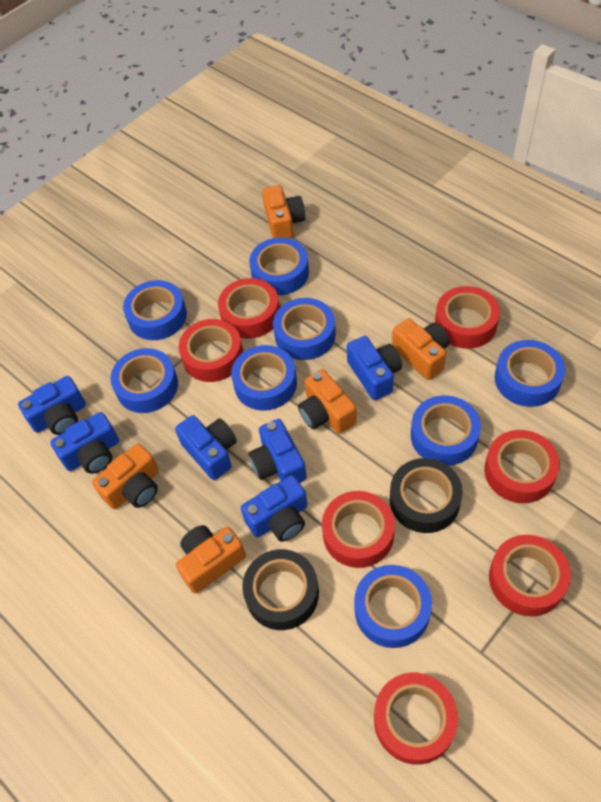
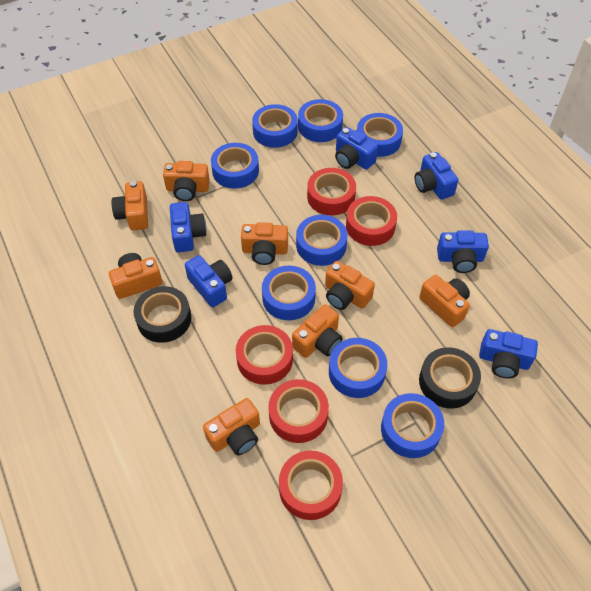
orange camera: [92,444,159,509] [176,525,246,594] [262,185,305,238] [298,369,357,434] [392,318,449,380] = 5 -> [109,253,162,299] [111,181,148,230] [163,161,210,201] [203,398,260,455] [241,222,288,265] [292,304,343,358] [325,261,375,310] [419,275,470,327] = 8
red tape: [179,319,243,382] [218,278,280,339] [322,491,395,568] [374,673,458,765] [435,286,500,349] [484,430,560,503] [489,535,571,616] = 7 -> [236,325,293,385] [268,379,329,443] [279,450,343,520] [307,168,356,215] [346,196,397,246] = 5

